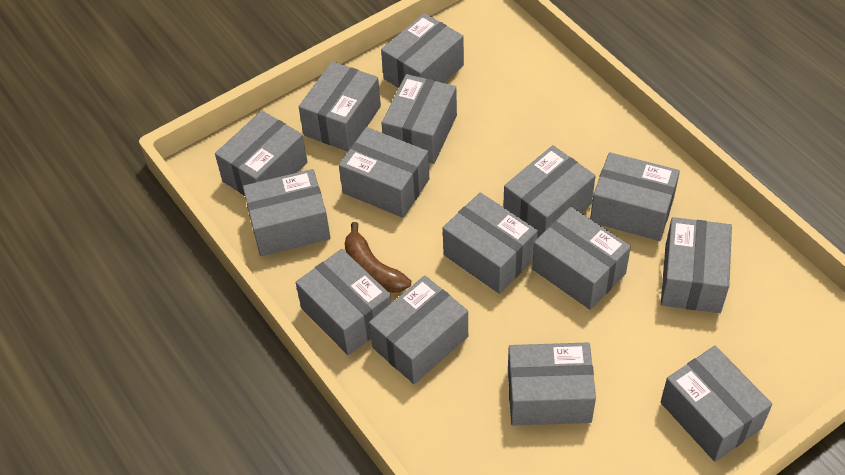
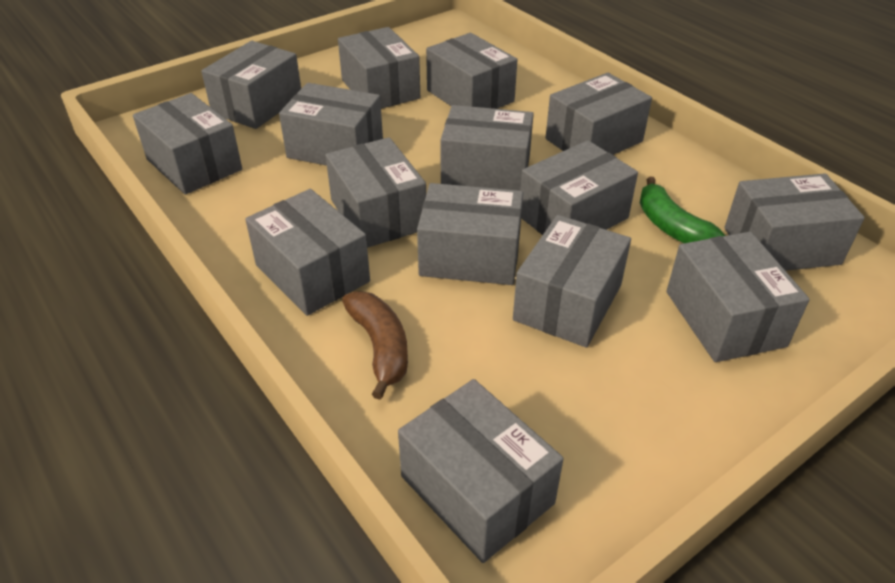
green banana: none = 0 -> [640,176,725,243] = 1

